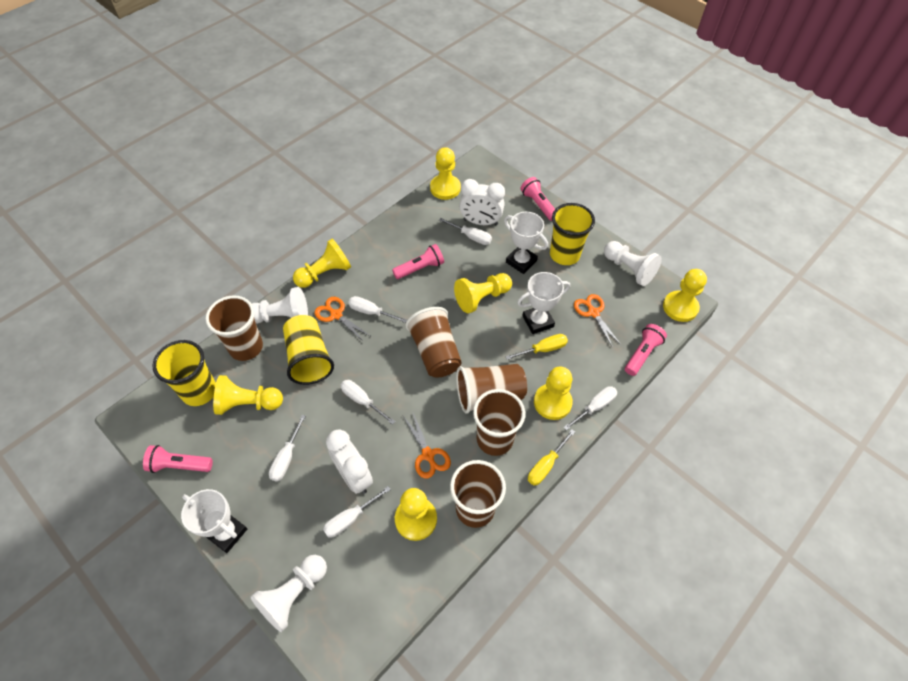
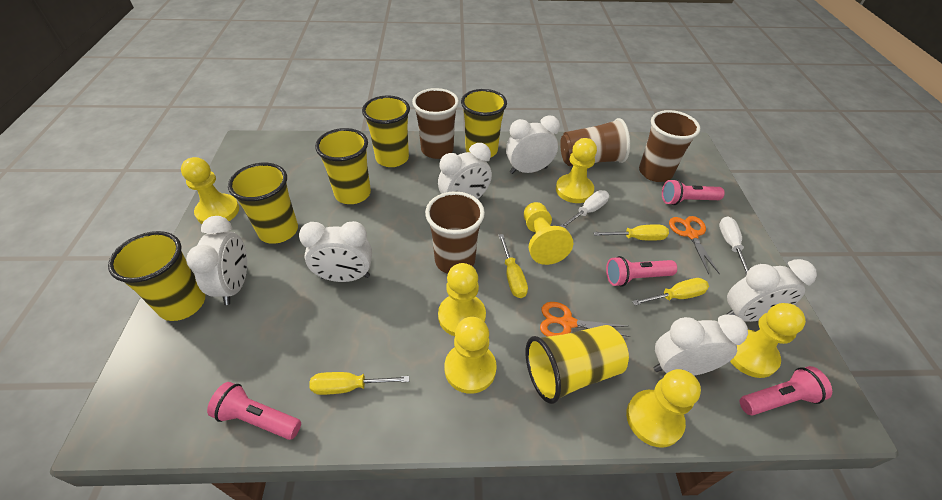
brown cup: [205,295,263,361] [406,307,462,378] [450,460,506,528] [456,364,527,414] [473,389,525,456] = 5 -> [412,88,459,159] [425,191,485,274] [560,118,630,166] [639,110,700,182] = 4
orange scissors: [314,297,370,342] [403,413,451,479] [574,294,621,348] = 3 -> [540,302,630,337] [669,216,720,274] = 2
white clock: [326,429,373,494] [459,179,505,225] = 2 -> [186,216,247,305] [299,221,372,282] [438,143,492,199] [506,115,560,174] [654,314,748,376] [727,259,817,322] = 6
white pawn: [251,555,327,632] [252,287,308,324] [604,241,662,286] = 3 -> none = 0
white screwdriver: [269,415,306,482] [323,486,391,538] [341,380,396,425] [348,296,407,323] [439,218,492,245] [563,386,617,431] = 6 -> [560,190,609,228] [719,216,749,274] = 2
white trophy: [181,489,247,553] [504,212,548,274] [517,272,570,334] = 3 -> none = 0
yellow cup: [152,340,216,406] [283,315,334,385] [550,203,595,265] = 3 -> [108,231,205,321] [228,163,298,244] [315,128,371,204] [362,96,410,167] [461,89,507,158] [526,325,629,404] = 6
yellow screwdriver: [505,334,568,360] [528,429,575,486] = 2 -> [309,372,409,395] [499,234,528,298] [593,224,669,241] [632,278,709,306] = 4

